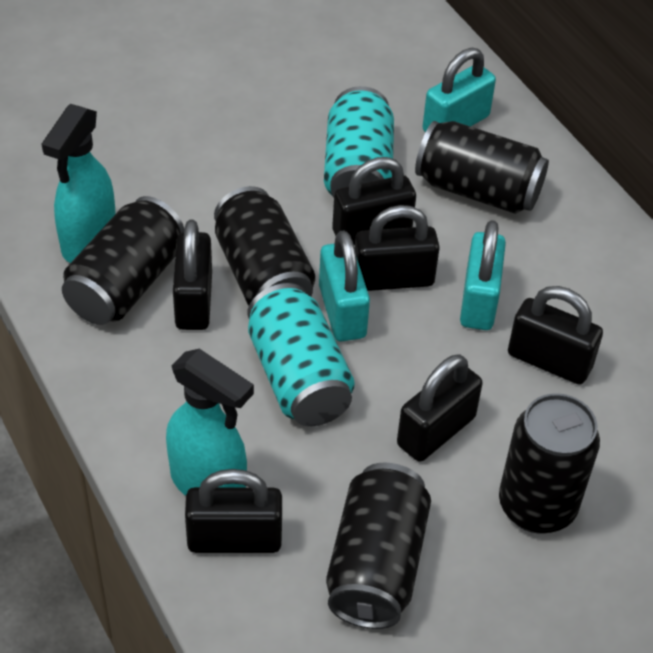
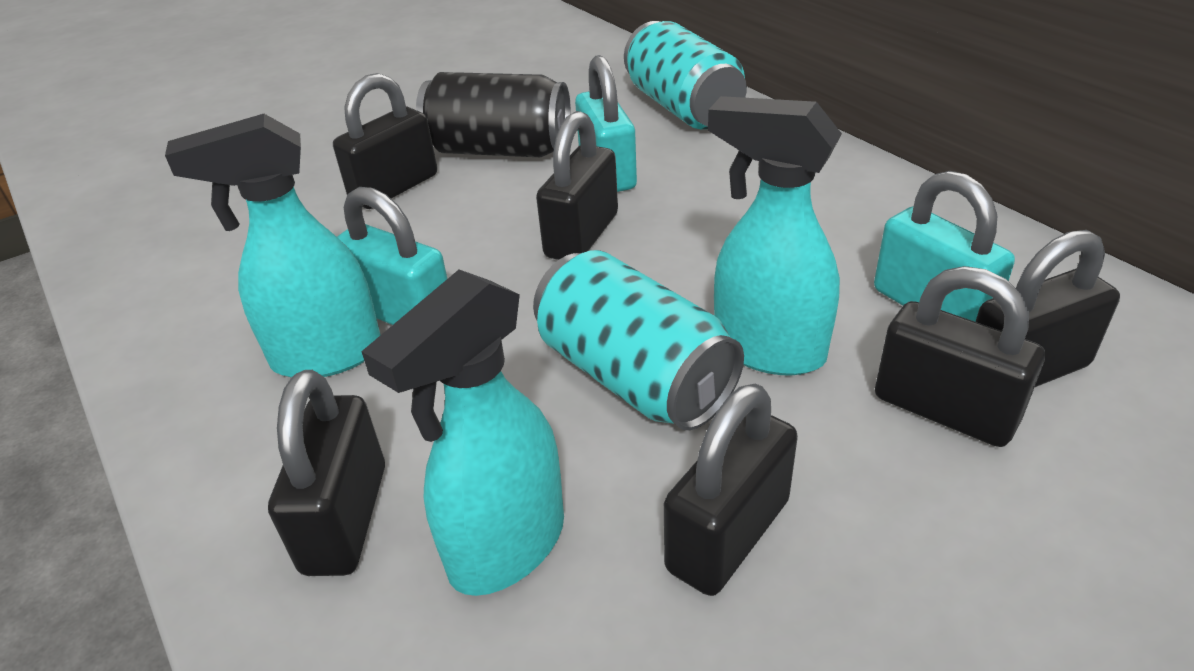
black can: [62,196,184,325] [214,186,315,305] [326,462,431,629] [415,121,549,214] [499,393,600,534] = 5 -> [416,72,571,157] = 1
turquoise spray bottle: [41,104,116,263] [166,349,254,496] = 2 -> [165,114,381,377] [361,269,564,596] [708,96,842,376] = 3

